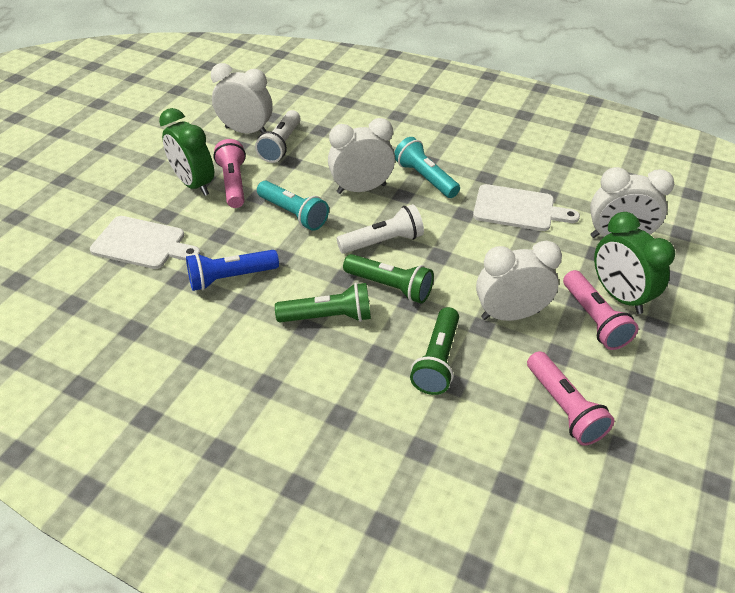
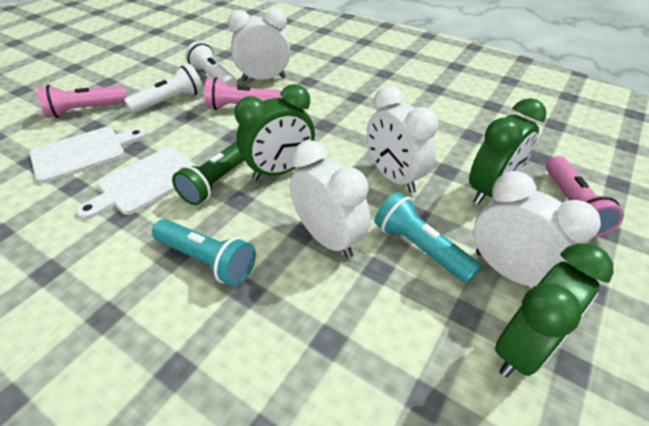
blue flashlight: [186,250,279,291] = 1 -> none = 0
green clock: [159,108,214,196] [594,212,675,314] = 2 -> [234,84,315,180] [469,98,546,204] [495,243,614,377] = 3
green flashlight: [275,283,371,322] [343,254,434,304] [410,307,459,395] = 3 -> [172,141,244,205] = 1

